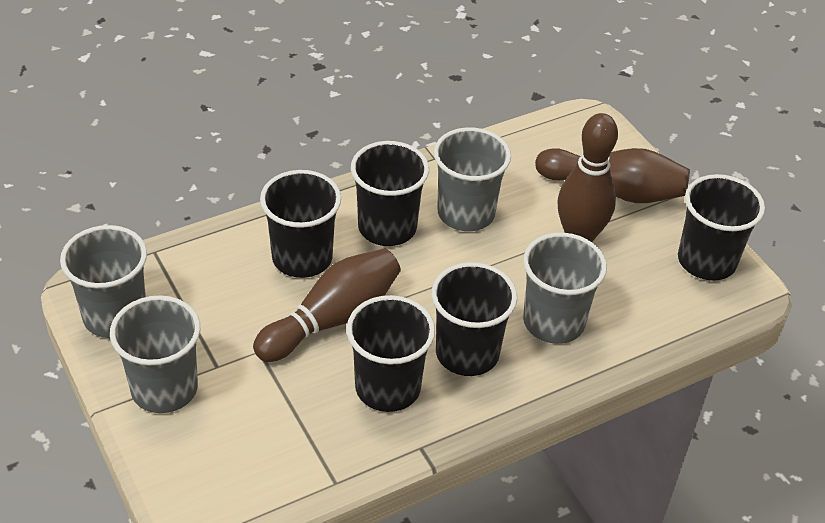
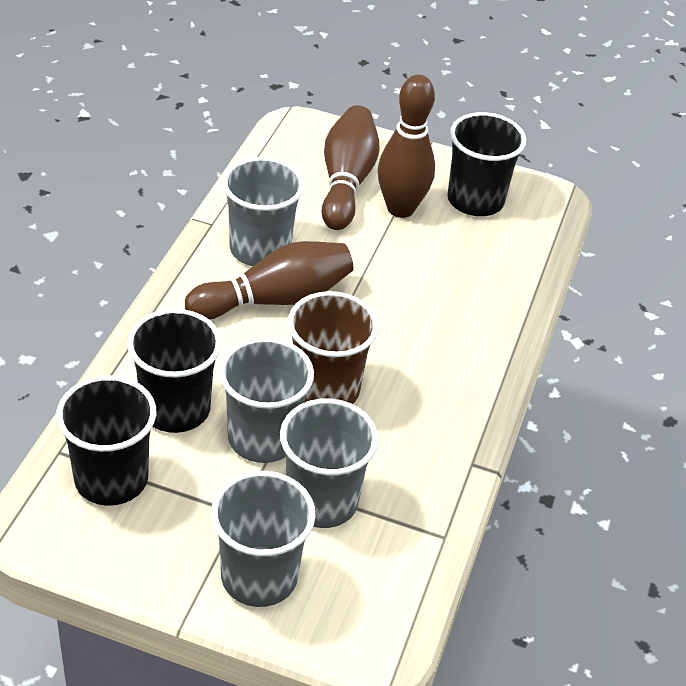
black cup: [260,170,341,278] [347,295,435,412] [351,141,429,246] [432,262,517,376] [678,174,765,281] = 5 -> [56,376,156,506] [127,309,222,433] [447,112,526,216] = 3
brown cup: none = 0 -> [288,291,378,404] = 1

